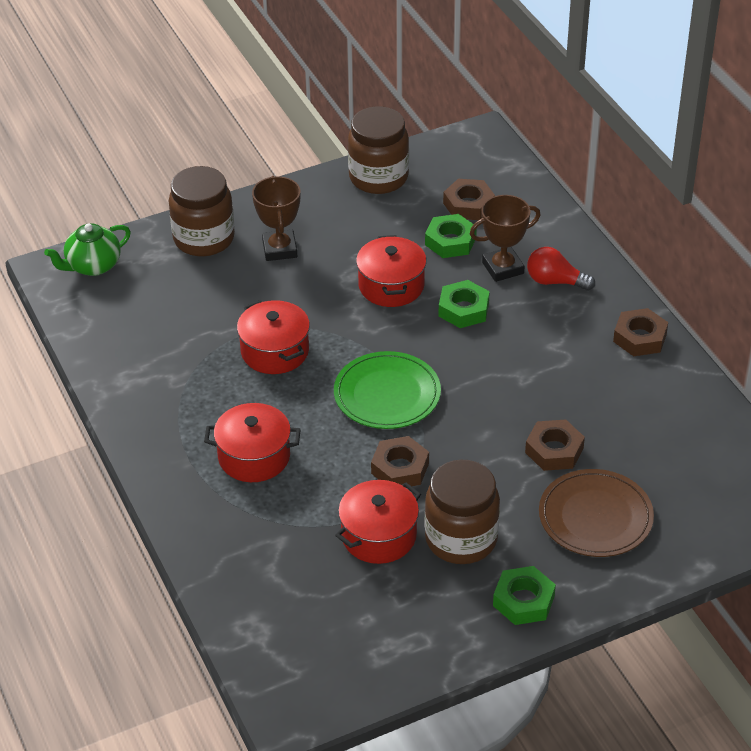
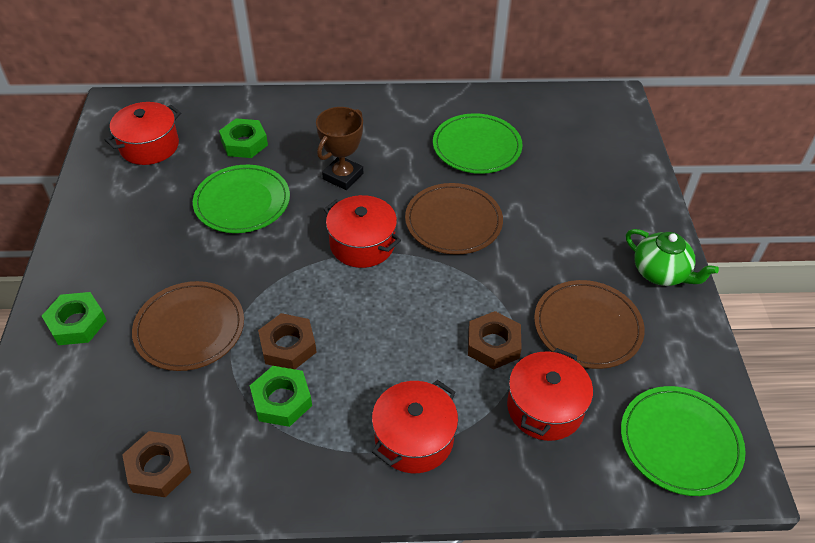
brown jar: [169,166,235,256] [348,106,409,194] [425,460,500,564] = 3 -> none = 0
brown nut: [371,436,429,488] [443,179,495,220] [525,419,585,471] [613,308,668,356] = 4 -> [122,431,191,497] [258,313,317,369] [468,311,522,370] = 3
brown plate: [539,469,654,557] = 1 -> [132,281,244,371] [405,183,503,255] [534,280,645,369] = 3
brown trophy: [252,176,300,261] [470,195,541,282] = 2 -> [316,107,363,190] = 1
green plate: [334,351,441,429] = 1 -> [193,165,290,233] [433,113,523,174] [621,386,746,496] = 3
red light bulb: [527,247,595,291] = 1 -> none = 0

